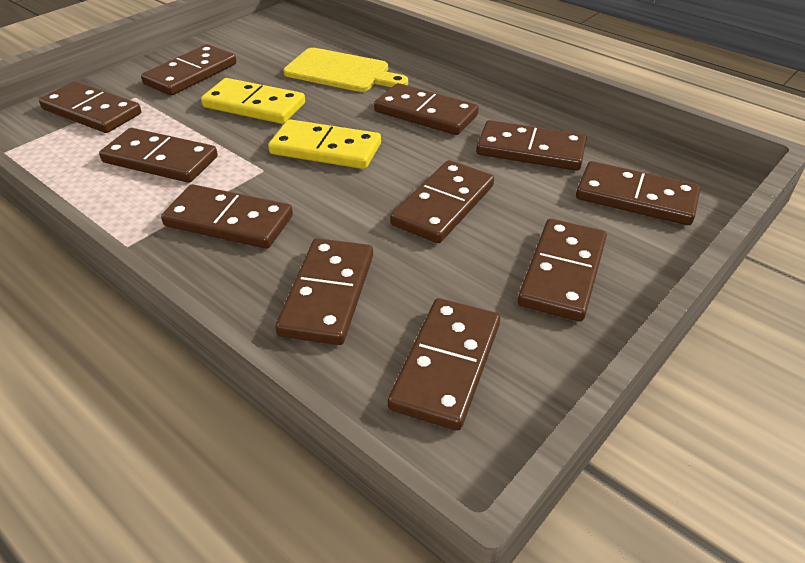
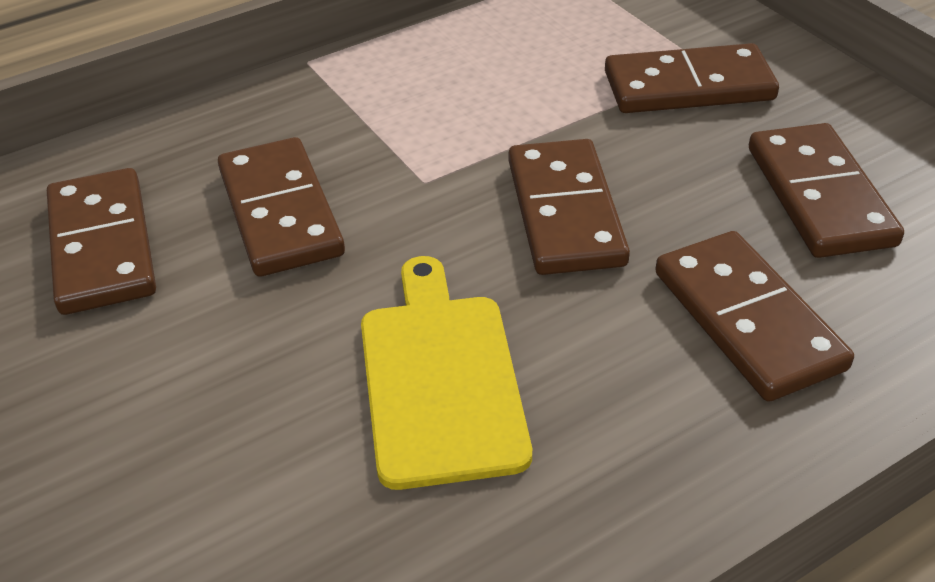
brown domino: [39,81,141,133] [99,128,218,183] [141,44,237,96] [161,184,293,249] [275,238,373,345] [374,83,479,135] [388,298,500,431] [390,160,494,243] [476,120,587,171] [518,219,607,321] [576,161,700,225] = 11 -> [47,168,156,315] [218,137,345,277] [509,139,630,275] [605,43,779,113] [655,231,854,402] [749,123,904,258] = 6
yellow domino: [201,78,305,124] [268,119,381,169] = 2 -> none = 0

